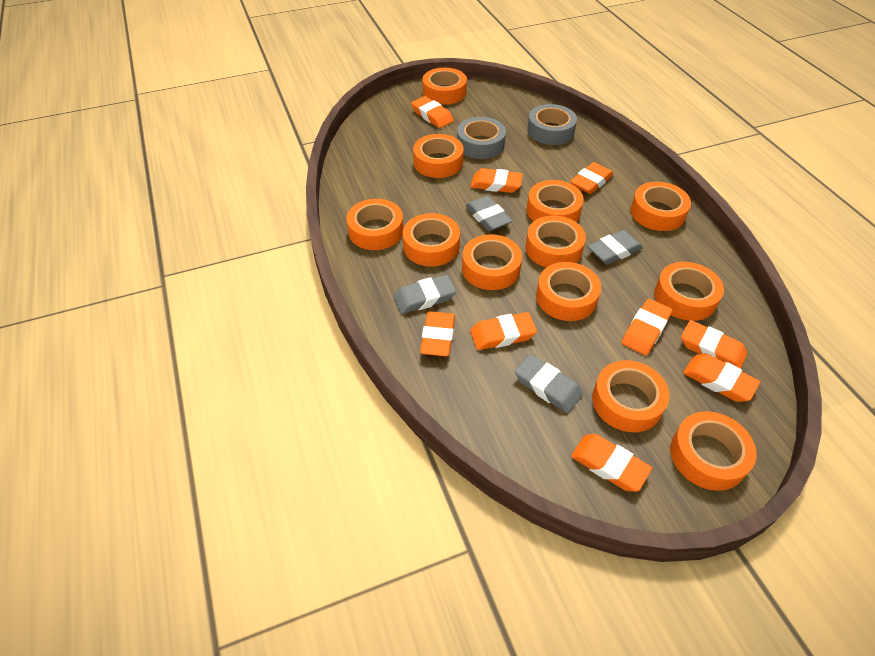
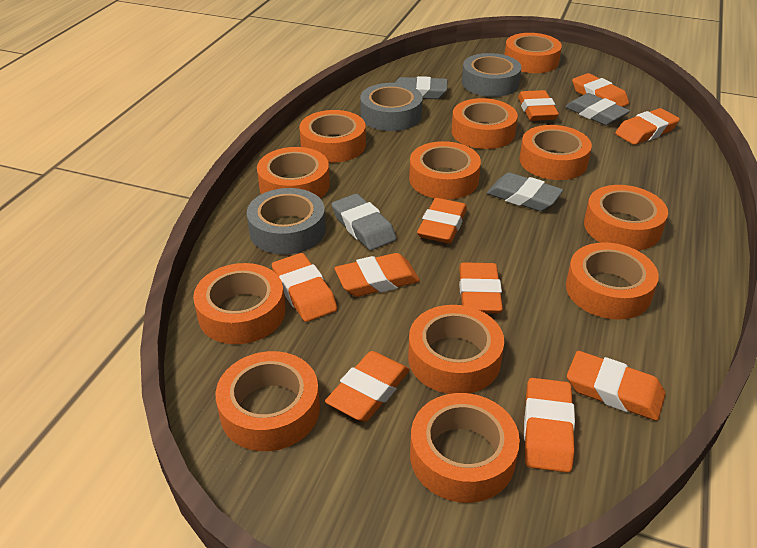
grey tape: [457,117,506,159] [527,104,577,145] = 2 -> [247,188,326,254] [360,83,423,131] [462,53,521,97] = 3
orange eraser: [411,96,454,128] [420,311,455,356] [470,168,523,193] [470,312,537,350] [570,162,613,194] [571,434,652,491] [621,299,672,355] [681,320,747,369] [683,354,760,402] = 9 -> [272,253,337,322] [325,351,410,422] [334,253,420,297] [417,198,467,243] [459,262,503,313] [518,90,559,121] [524,378,575,473] [567,351,666,421] [572,73,629,107] [615,108,680,145] = 10

